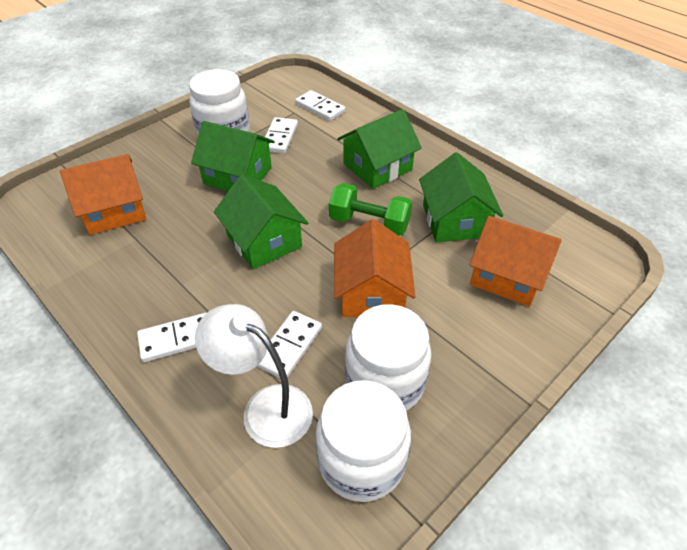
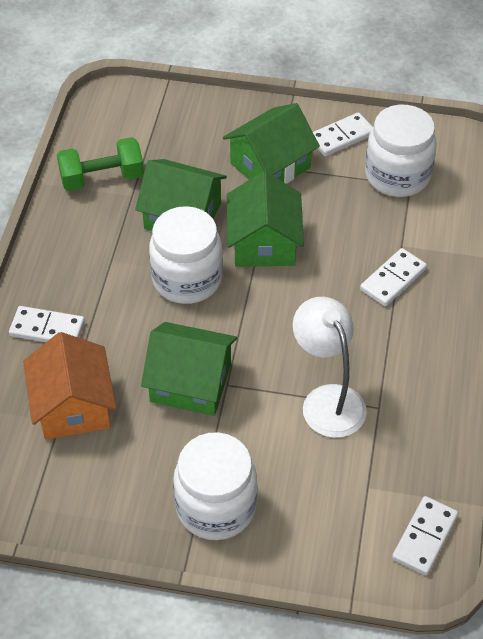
orange house: [60,154,146,235] [334,219,415,317] [469,216,562,306] = 3 -> [23,332,116,440] = 1

